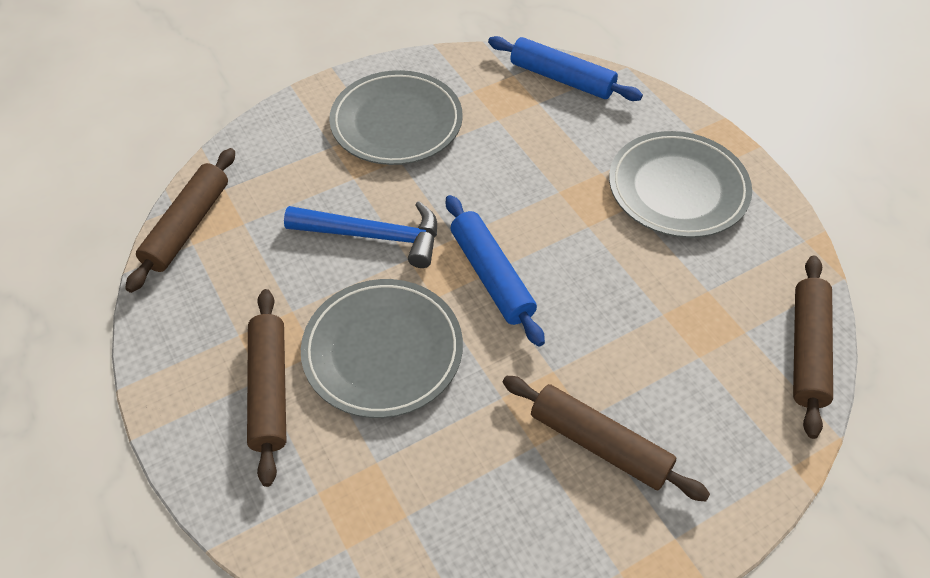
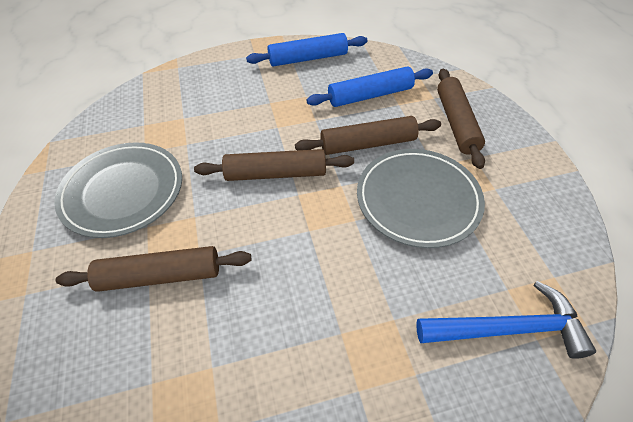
grey plate: [301,279,463,418] [329,70,463,165] [609,131,752,238] = 3 -> [54,142,182,238] [357,149,485,248] = 2

